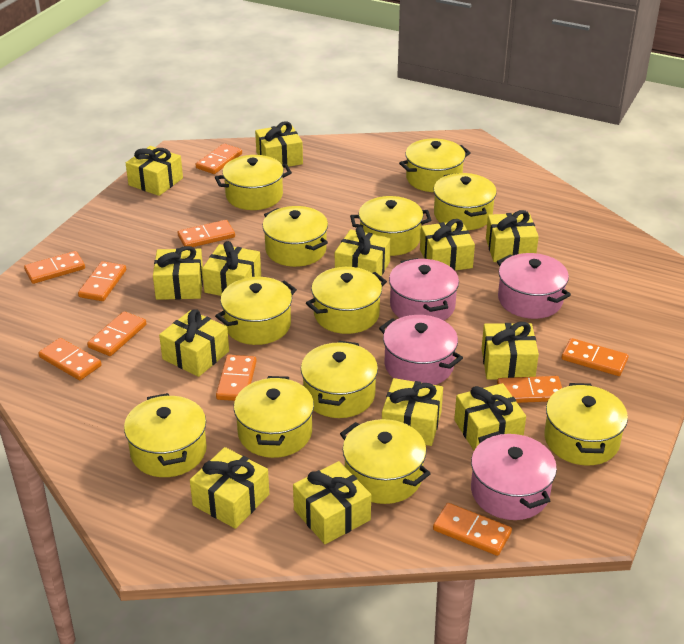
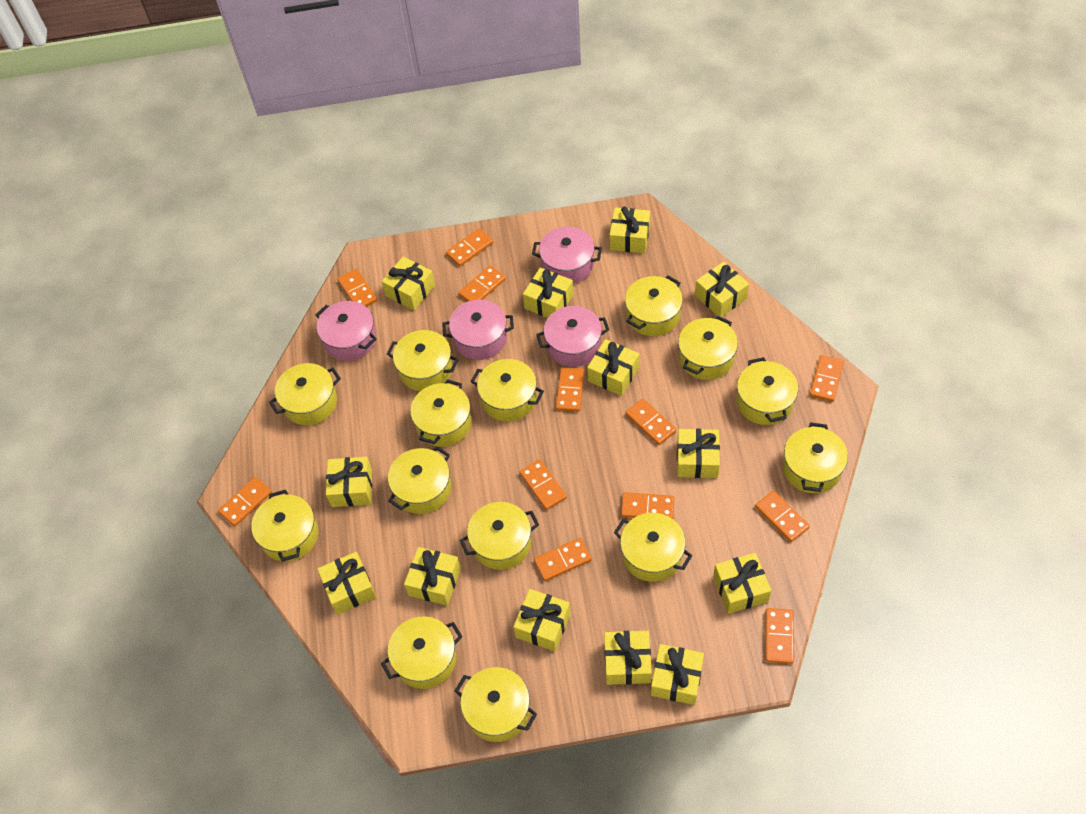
orange domino: [24,251,85,284] [38,338,102,380] [78,261,126,301] [87,311,147,356] [178,220,235,247] [196,144,242,174] [216,355,257,401] [433,503,512,556] [497,376,562,403] [561,338,628,376] = 10 -> [218,477,272,526] [337,269,377,307] [446,228,493,267] [459,266,506,302] [520,459,567,510] [534,538,592,581] [556,367,585,412] [621,492,675,519] [626,399,676,445] [755,490,810,542] [765,608,794,664] [810,355,844,402] = 12
yellow pot: [124,393,207,477] [215,155,292,210] [215,277,297,345] [234,376,314,458] [262,206,328,267] [301,341,378,418] [306,267,387,334] [340,419,431,504] [350,196,432,256] [399,139,471,192] [434,173,497,230] [544,383,628,466] = 12 -> [251,490,318,562] [269,363,341,425] [381,616,462,689] [387,330,459,391] [388,446,451,514] [410,379,472,447] [455,667,537,742] [460,502,539,570] [471,359,544,422] [614,513,692,582] [625,276,683,336] [678,316,738,380] [737,357,798,425] [783,422,848,493] = 14

